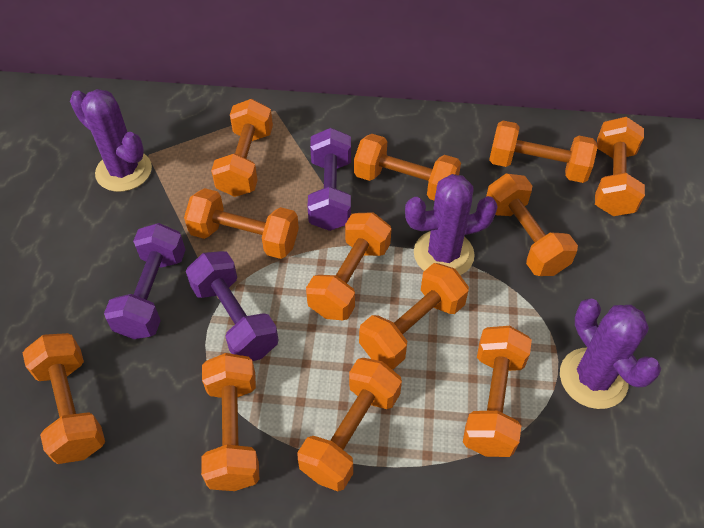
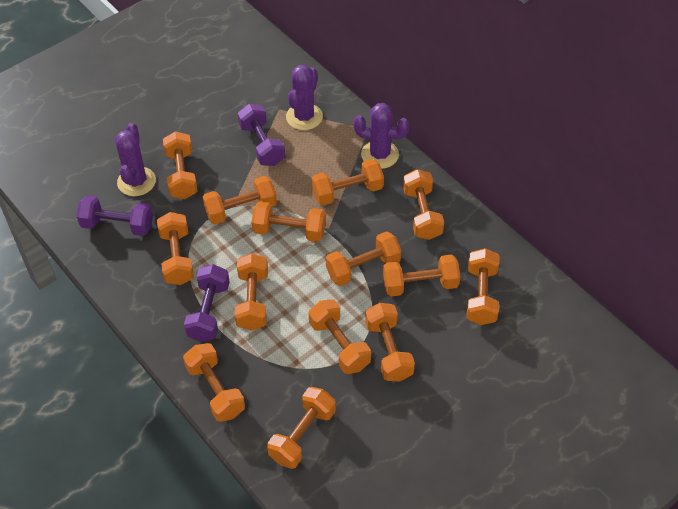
orange dumbbell: [22,333,105,464] [184,188,299,259] [201,353,259,491] [211,99,273,197] [297,358,402,491] [306,212,391,320] [354,134,461,201] [359,263,469,369] [463,326,532,457] [486,173,578,276] [489,121,598,183] [595,117,645,216] = 12 -> [157,212,194,285] [163,131,198,199] [183,343,245,422] [203,176,277,224] [235,253,268,331] [252,201,326,242] [267,387,336,469] [309,299,371,374] [311,159,384,205] [326,231,402,286] [365,303,415,382] [383,254,460,297] [403,169,444,240] [467,248,499,325] = 14

